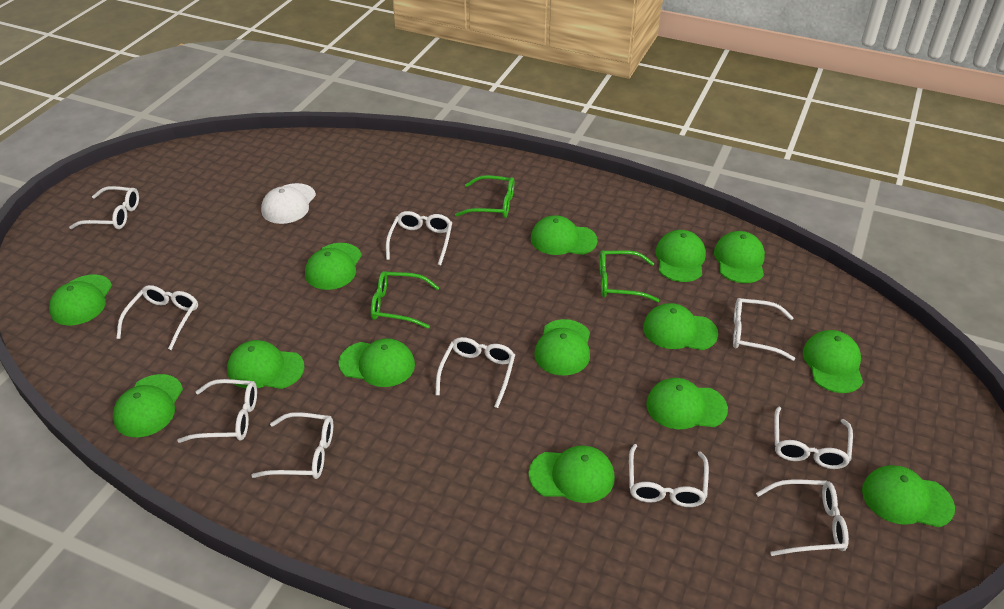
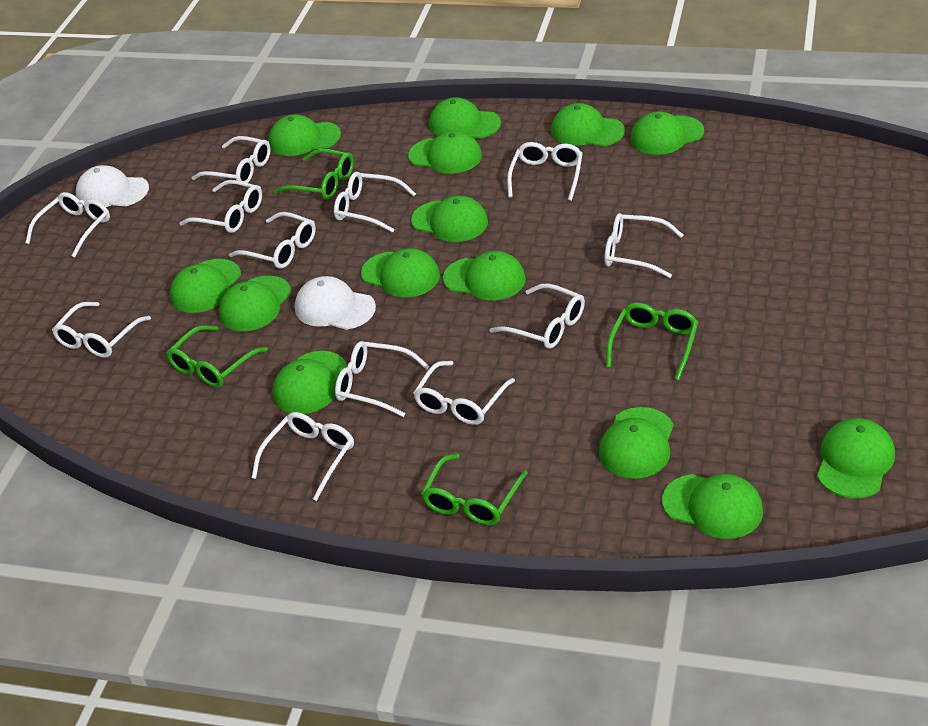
green glasses: [371,271,439,329] [455,175,514,218] [599,250,660,302] = 3 -> [166,325,268,387] [274,149,354,200] [421,454,528,525] [606,303,698,380] = 4
white cap: [261,183,316,224] = 1 -> [76,165,149,207] [295,276,376,330] = 2
white glasses: [69,186,139,229] [116,285,198,350] [177,379,257,443] [251,412,333,479] [386,211,452,266] [435,337,515,408] [629,444,709,507] [733,298,795,361] [756,479,849,556] [774,406,853,469] = 10 -> [26,192,110,258] [52,302,151,358] [180,180,262,233] [191,136,271,183] [229,212,316,269] [252,412,354,501] [334,172,416,233] [335,341,430,417] [413,361,515,425] [489,283,585,349] [507,142,583,201] [605,213,683,278] = 12

